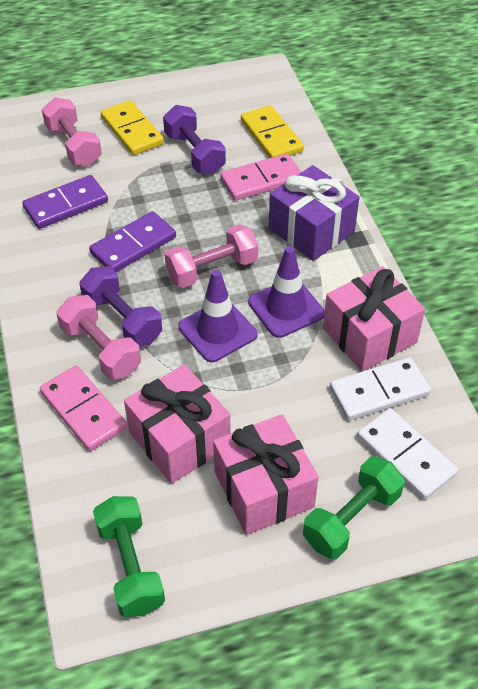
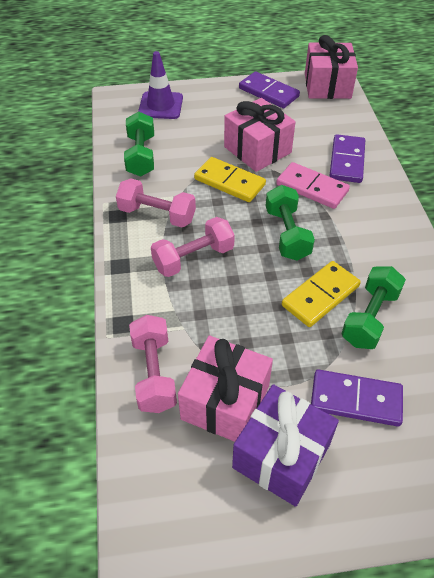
green dumbbell: [93,496,165,617] [303,456,405,559] = 2 -> [124,111,154,177] [266,185,315,260] [341,266,406,349] = 3
pink domino: [40,365,127,451] [220,154,301,201] = 2 -> [276,162,350,209] = 1
purple domino: [22,175,108,229] [89,211,176,272] = 2 -> [239,72,300,108] [311,369,403,427] [329,134,365,183] = 3
purple dumbbell: [79,266,162,347] [163,105,226,174] = 2 -> none = 0
purple traffic cone: [178,269,257,362] [248,246,325,338] = 2 -> [138,51,183,119] = 1
white domino: [330,357,431,421] [357,408,458,500] = 2 -> none = 0

